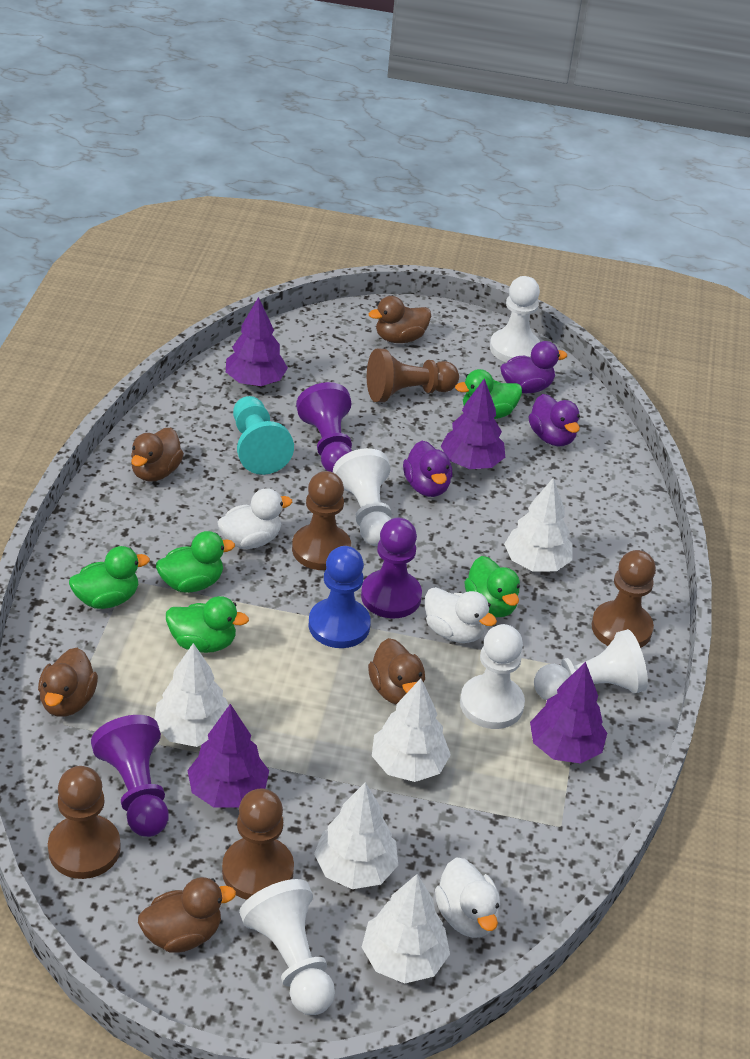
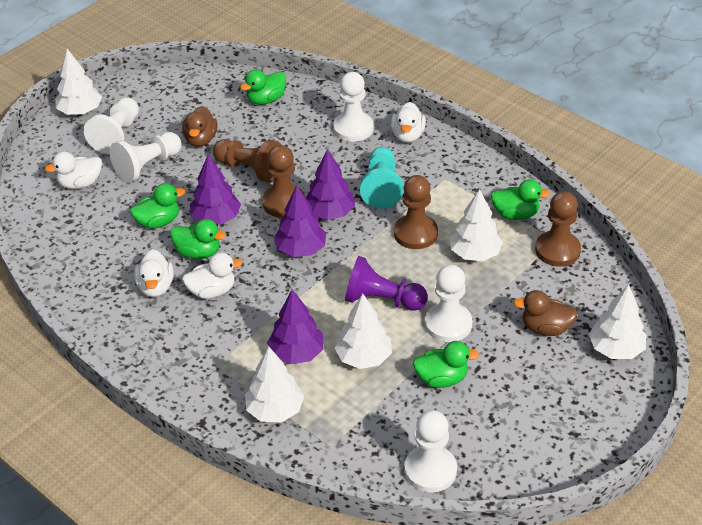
blue pawn: [309,546,371,648] = 1 -> none = 0
brown duck: [38,648,98,717] [131,428,184,482] [138,877,236,953] [368,638,425,705] [369,296,431,343] = 5 -> [182,106,218,147] [514,290,578,336] = 2
brown pawn: [48,766,121,879] [222,789,294,900] [292,471,351,570] [367,349,459,402] [591,550,656,648] = 5 -> [213,139,282,183] [262,145,305,218] [394,175,438,249] [535,191,581,267] = 4
purple duck: [403,441,452,497] [500,341,567,393] [529,394,580,447] = 3 -> none = 0
purple pawn: [91,715,169,837] [296,382,352,472] [361,518,422,618] = 3 -> [345,256,428,311] = 1
white duck: [217,488,292,549] [425,587,497,643] [435,857,500,938] = 3 -> [45,151,102,189] [134,249,174,297] [182,252,242,299] [391,102,426,143] = 4

